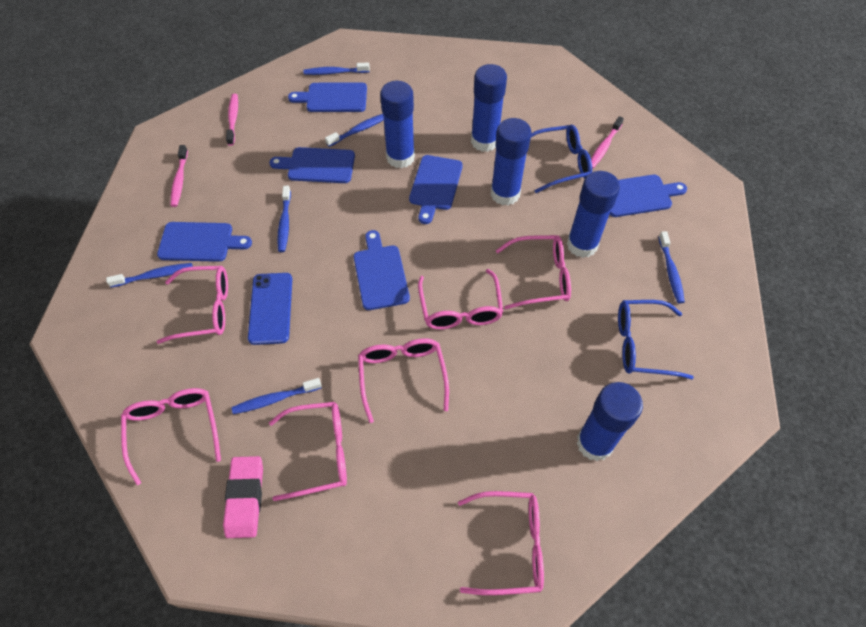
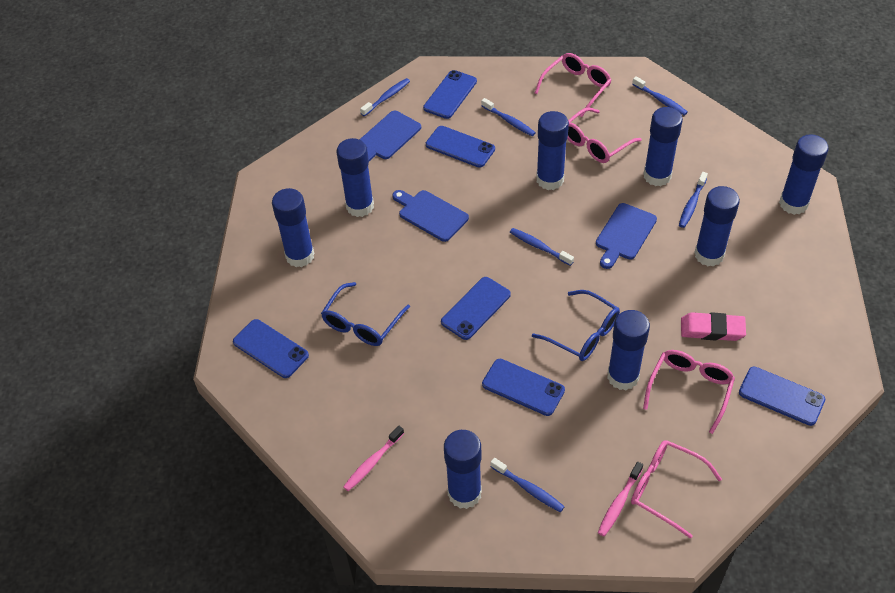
blue cutting board: [157,222,252,262] [270,147,355,183] [288,83,367,112] [354,230,410,310] [409,155,463,224] [610,175,687,217] = 6 -> [360,111,421,161] [392,190,469,242] [596,203,657,269] = 3
blue glue stick: [380,81,415,168] [471,64,507,152] [491,118,531,205] [567,171,620,258] [576,382,643,461] = 5 -> [272,188,314,267] [337,138,374,217] [444,430,482,509] [536,111,569,190] [607,310,650,390] [644,107,683,186] [694,186,740,266] [779,134,829,215] = 8
blue phone: [248,273,292,345] = 1 -> [233,319,309,378] [423,70,477,119] [426,126,495,168] [441,277,511,340] [482,359,565,416] [739,366,825,426] = 6
pink glasses: [121,388,221,485] [157,266,228,344] [269,402,347,501] [358,338,449,423] [418,269,503,330] [458,491,544,595] [496,235,571,310] = 7 -> [535,53,612,117] [567,107,641,163] [631,440,722,539] [643,350,735,434] = 4
pink toothbrush: [171,145,188,207] [226,94,238,146] [591,116,624,169] = 3 -> [343,426,404,491] [598,462,643,537] = 2

